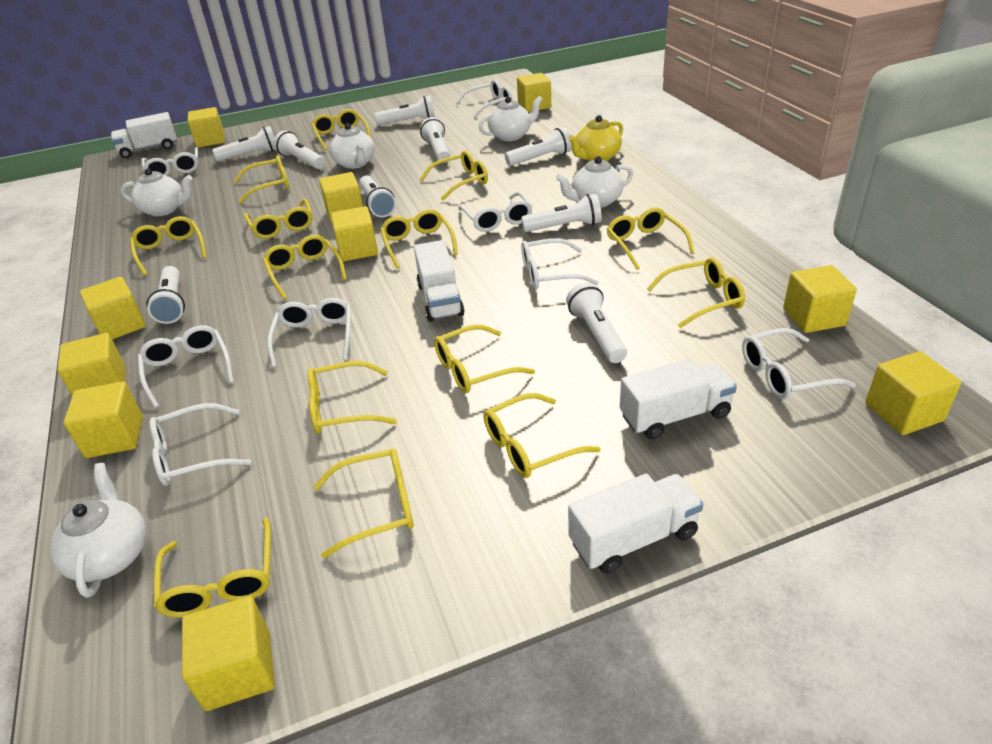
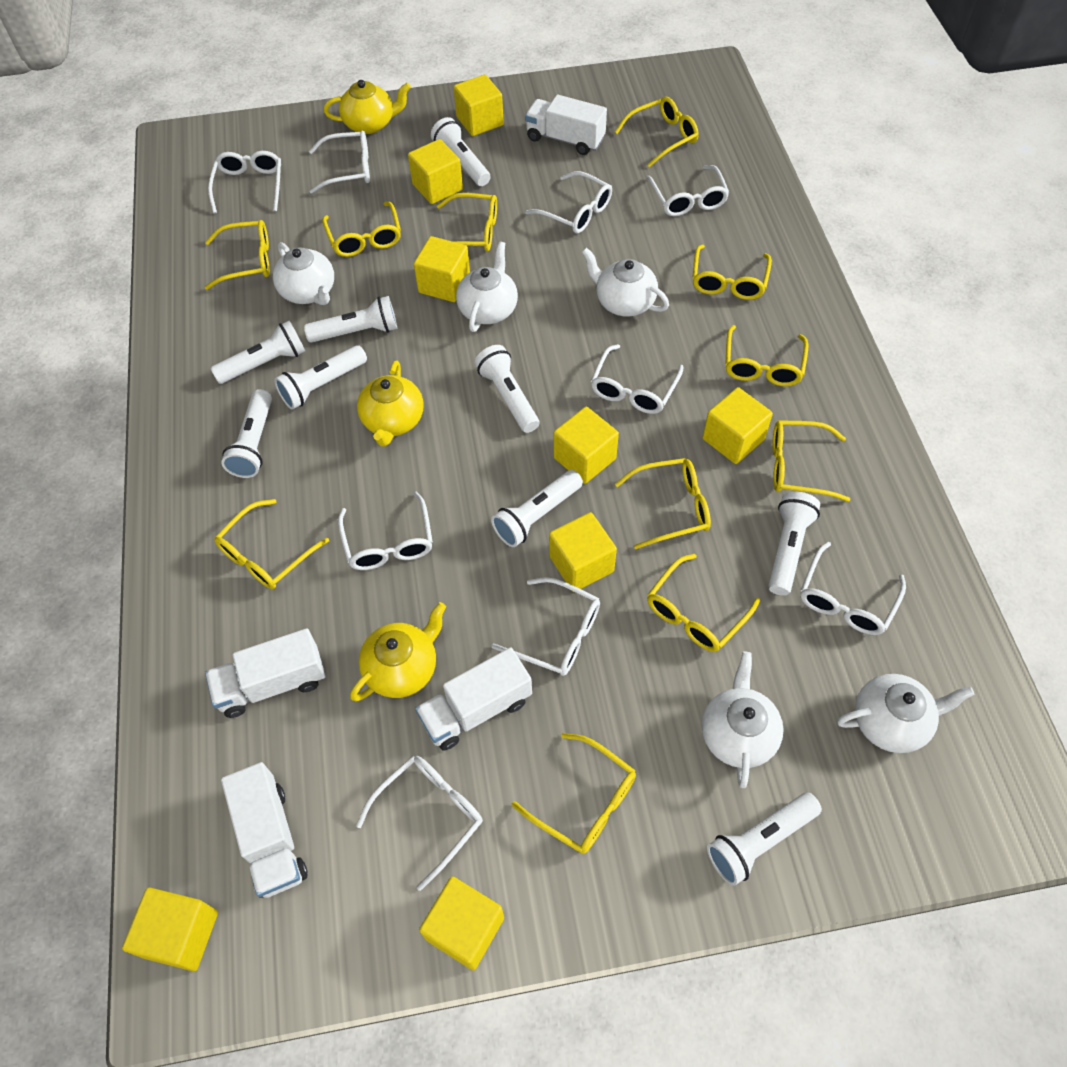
white glasses: [138,325,234,408] [141,147,198,176] [149,403,251,486] [267,298,351,368] [456,79,512,117] [459,192,533,232] [521,238,599,289] [742,328,856,399] = 8 -> [208,151,281,214] [309,131,370,194] [338,492,433,570] [356,755,483,891] [492,577,600,676] [525,171,612,233] [591,344,683,414] [646,165,729,216] [800,542,906,635] = 9
yellow cube: [57,333,126,395] [64,382,143,458] [80,277,146,340] [182,596,275,711] [188,107,225,148] [319,172,363,223] [331,206,378,262] [517,73,551,112] [783,265,857,333] [865,351,961,435] = 10 -> [122,888,218,971] [408,139,463,204] [414,236,470,302] [419,876,504,970] [454,75,504,136] [549,512,617,592] [554,406,619,484] [702,387,773,464] = 8
yellow glasses: [130,216,207,276] [153,518,271,618] [234,155,289,203] [244,199,312,239] [263,235,347,300] [307,361,397,434] [311,109,371,151] [314,449,414,558] [380,209,458,269] [420,151,488,200] [434,325,535,393] [484,393,601,478] [607,207,695,270] [647,257,745,328] = 14 -> [205,220,270,290] [214,499,329,589] [322,202,401,257] [437,193,497,251] [512,733,636,854] [615,97,699,167] [615,458,711,549] [647,554,760,652] [692,245,772,300] [725,325,809,386] [772,420,850,502] = 11
yellow teapot: [568,115,623,162] = 1 -> [324,80,411,134] [350,602,446,701] [357,361,424,447] = 3

